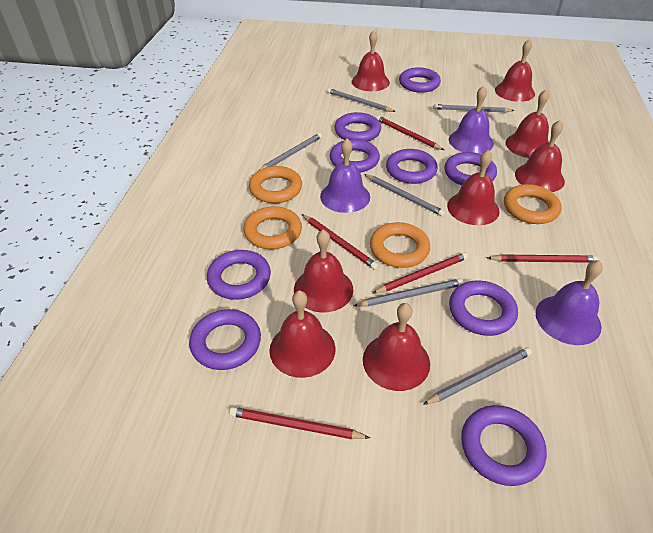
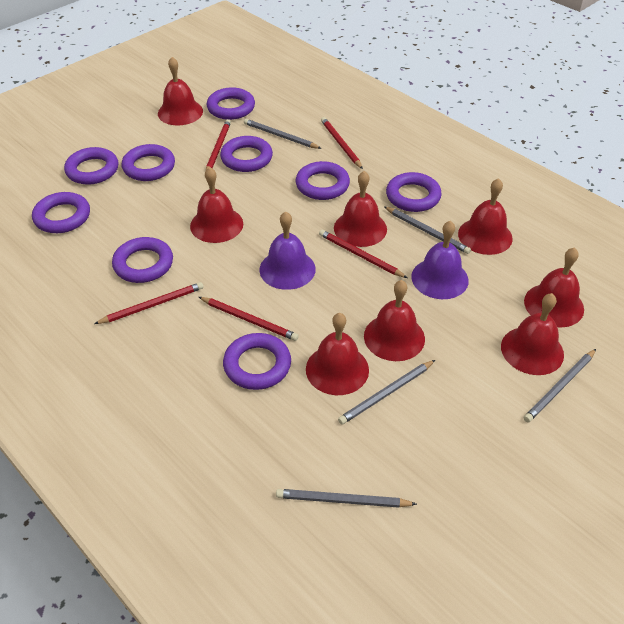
grey pencil: [258,133,322,171] [327,88,396,112] [353,279,464,307] [364,174,445,216] [423,347,532,405] [433,104,515,113] = 6 -> [244,119,322,149] [276,489,417,508] [338,360,435,425] [384,206,471,254] [524,349,596,422] = 5
orange ring: [244,206,302,249] [249,166,302,203] [370,222,430,268] [504,184,562,224] = 4 -> none = 0
purple bell: [320,138,370,213] [449,86,494,154] [535,260,603,345] = 3 -> [259,211,316,290] [411,221,469,299] = 2

